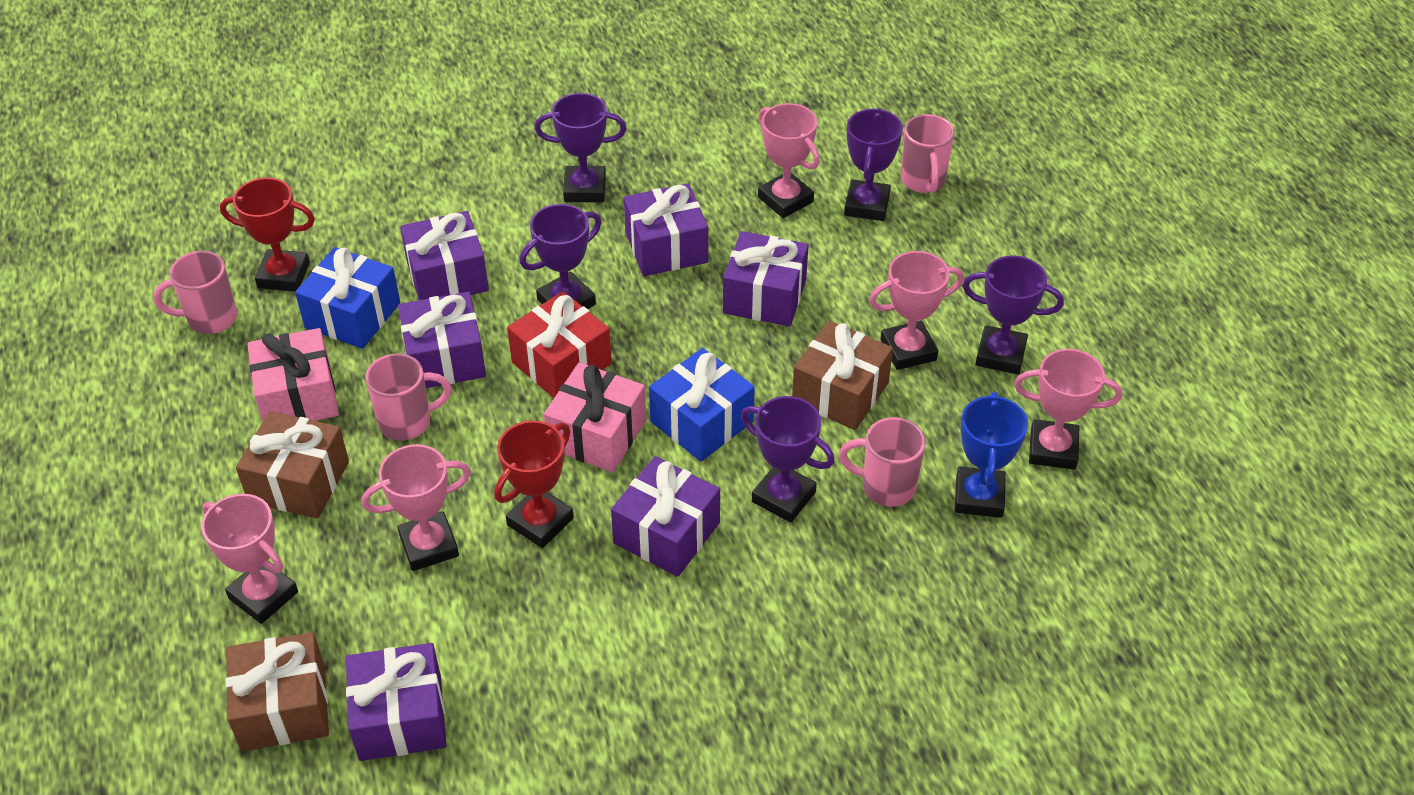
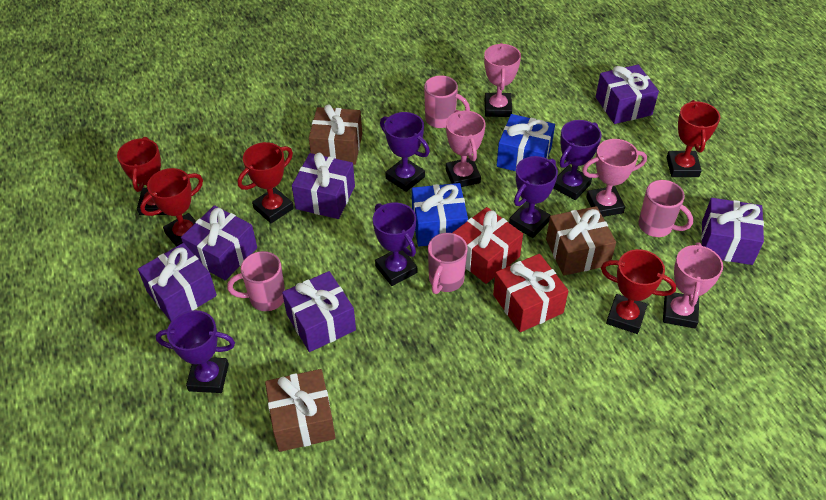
blue trophy: [955,392,1028,518] = 1 -> none = 0
pink gift: [247,328,339,421] [544,362,646,472] = 2 -> none = 0
pink trophy: [201,494,298,624] [361,444,471,571] [758,103,820,218] [869,251,964,370] [1014,349,1122,470] = 5 -> [446,110,485,187] [484,43,521,117] [582,139,647,217] [663,242,723,328] = 4
red gift: [507,291,612,398] = 1 -> [452,207,523,284] [493,254,568,332] = 2
red trophy: [220,178,315,291] [494,420,574,548] = 2 -> [117,137,167,215] [140,168,203,247] [238,142,294,223] [601,249,676,334] [667,100,720,177] = 5

